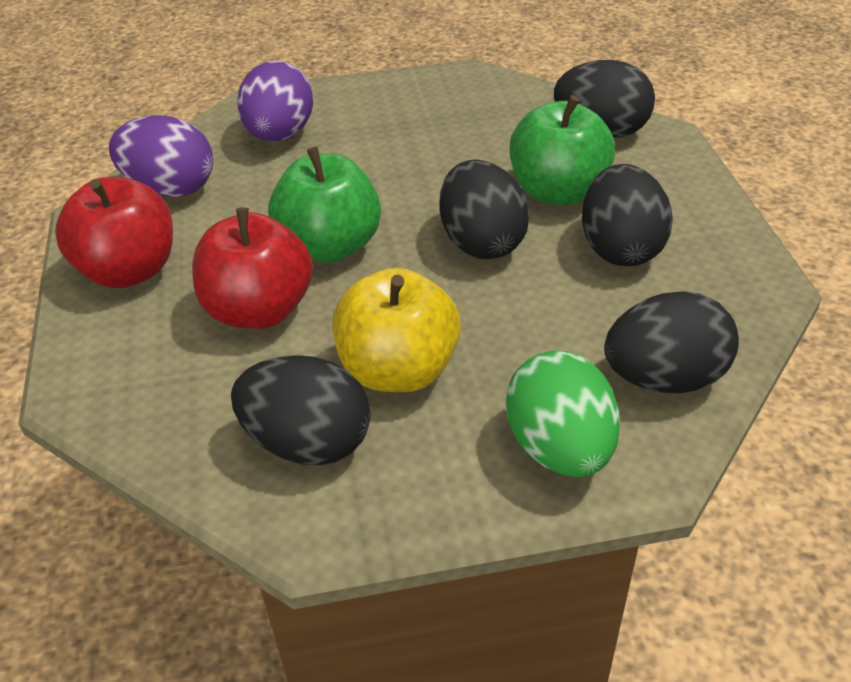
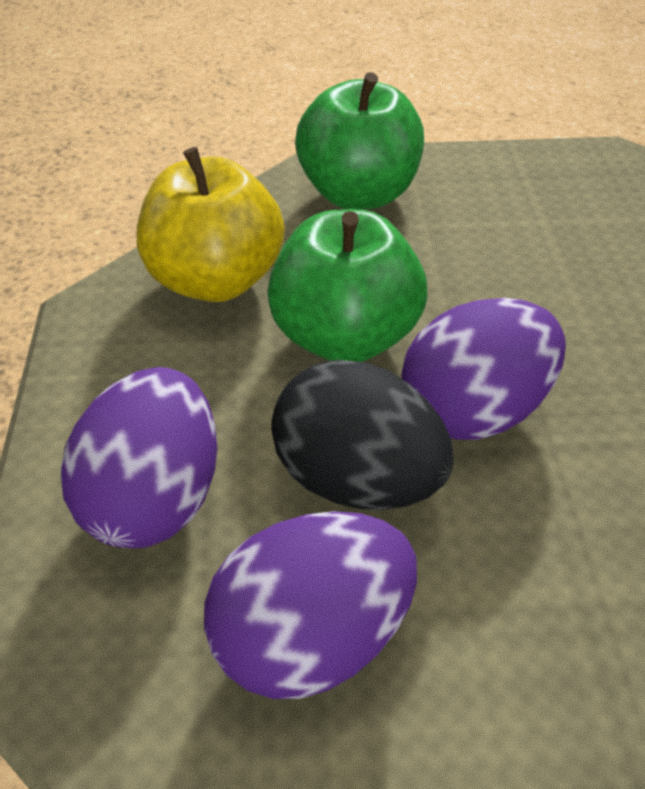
black egg: [231,355,371,466] [439,159,530,259] [554,60,655,138] [582,164,673,266] [604,291,739,393] = 5 -> [271,360,454,510] = 1
green egg: [506,350,620,477] = 1 -> none = 0
purple egg: [109,115,213,197] [237,61,313,142] = 2 -> [61,367,217,548] [204,511,417,699] [401,298,566,440] = 3
red apple: [55,177,173,288] [192,207,313,329] = 2 -> none = 0

